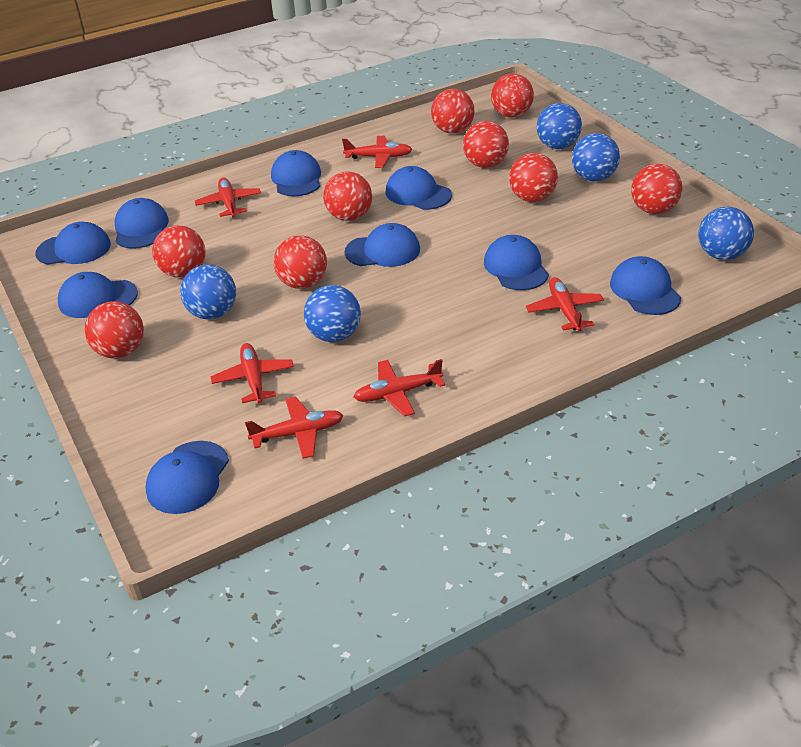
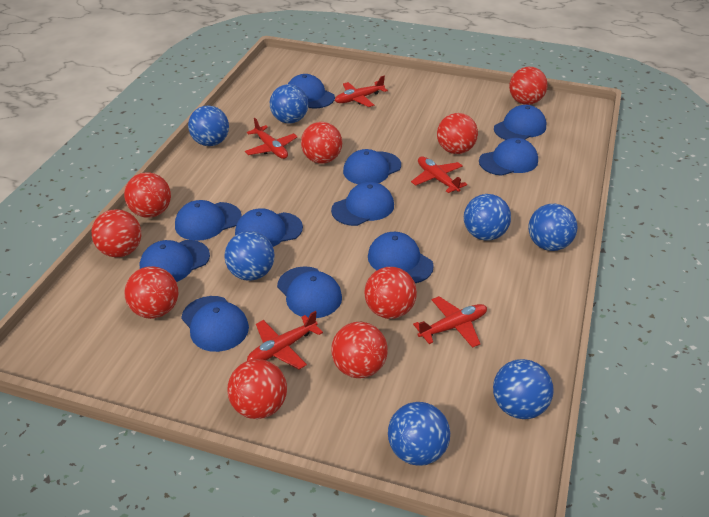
blue ball: [180,264,236,320] [304,285,361,342] [537,103,582,149] [572,133,620,181] [698,207,754,260] = 5 -> [188,105,229,146] [225,231,275,281] [270,84,308,124] [388,402,450,466] [464,194,511,241] [493,359,554,419] [528,204,577,251] = 7
blue cap: [35,222,111,265] [58,272,138,318] [115,198,169,248] [145,441,229,514] [271,150,321,196] [345,223,420,267] [386,166,452,210] [484,235,549,290] [610,256,681,315] = 9 -> [139,240,210,282] [175,200,241,241] [181,296,249,352] [235,208,303,247] [277,267,342,318] [288,74,335,109] [331,182,394,226] [343,149,401,184] [368,232,434,283] [479,138,538,176] [494,105,546,140] = 11
red plane: [195,178,261,217] [210,343,294,404] [245,397,344,459] [342,136,412,168] [354,359,445,417] [526,277,604,332] = 6 -> [245,118,298,159] [247,311,323,370] [335,76,388,107] [411,156,467,193] [413,296,487,348] = 5

